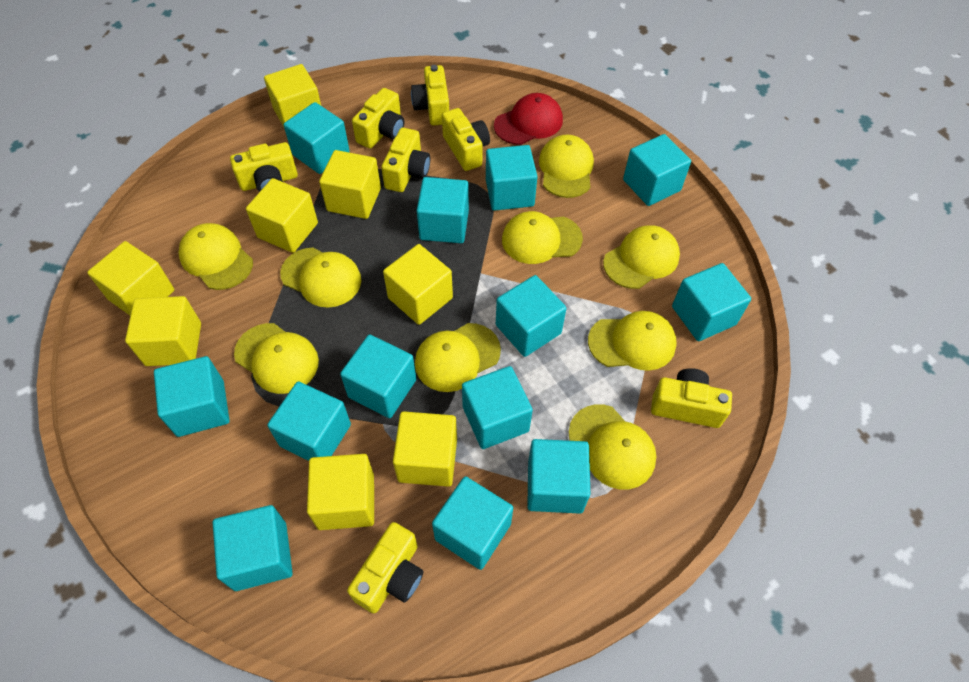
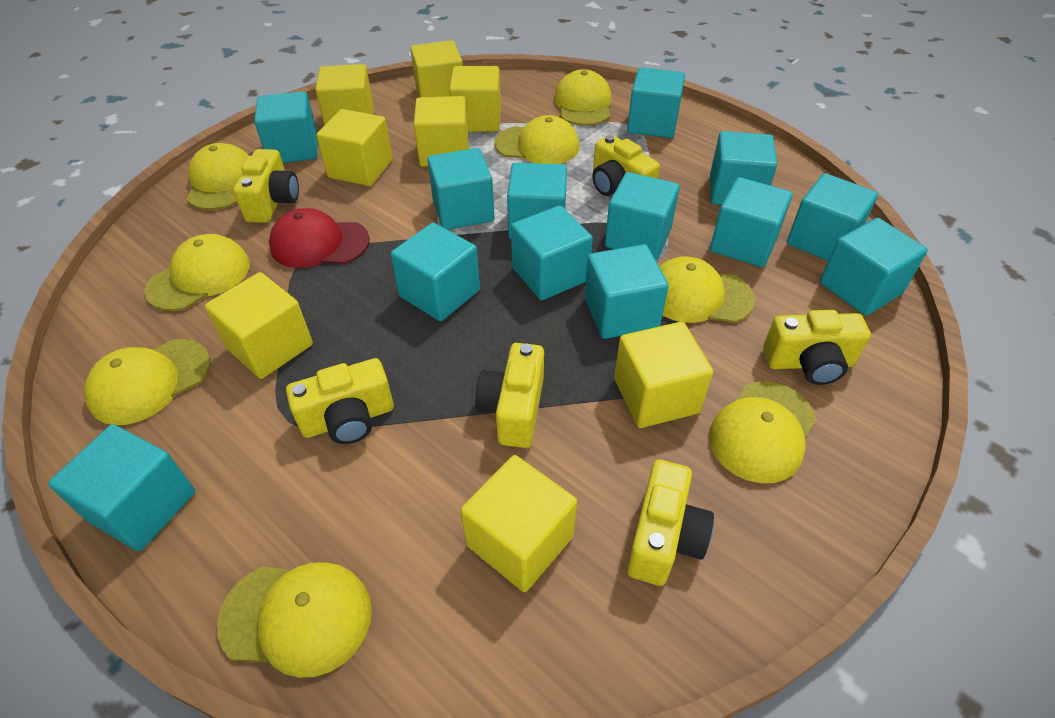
yellow camera: [230,142,298,192] [347,522,423,613] [352,88,404,149] [381,128,430,192] [411,65,449,126] [442,108,490,171] [651,368,732,428] = 7 -> [233,149,299,223] [286,358,394,444] [476,343,544,448] [592,135,660,196] [627,459,714,586] [763,310,871,385] = 6
yellow cap: [178,223,253,290] [234,323,319,394] [280,248,361,308] [415,323,501,392] [502,211,583,264] [539,135,594,198] [569,404,657,490] [588,311,677,371] [603,225,680,289] = 9 -> [84,339,210,425] [144,234,250,311] [187,143,249,210] [217,562,372,678] [494,115,579,164] [554,69,611,126] [659,257,755,323] [709,381,817,483] = 8

